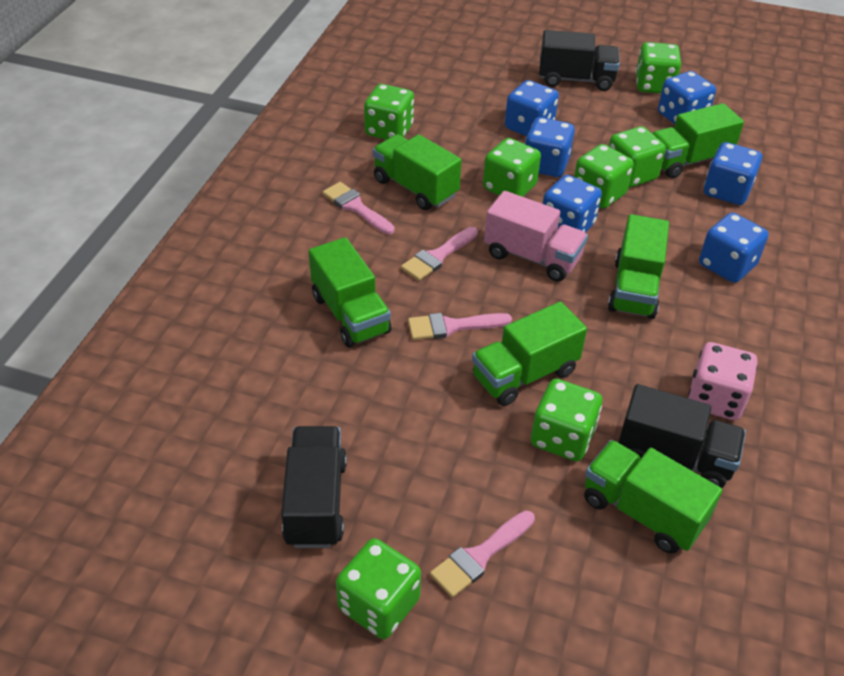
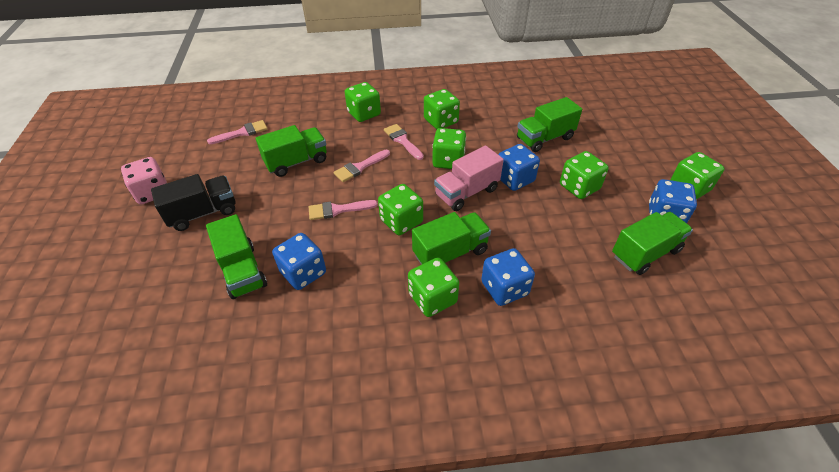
black truck: [281,426,347,548] [539,30,620,91] [618,384,746,488] = 3 -> [151,174,236,231] = 1
blue dice: [505,80,559,136] [525,117,575,177] [543,175,602,233] [658,71,716,124] [699,212,769,283] [704,142,762,205] = 6 -> [272,233,326,290] [481,248,535,306] [498,144,540,191] [649,179,697,223] = 4
green truck: [309,237,392,347] [373,134,462,210] [472,302,587,406] [584,440,722,554] [608,214,669,319] [652,103,744,178] = 6 -> [206,214,267,299] [256,125,327,177] [412,212,491,265] [517,97,582,152] [612,212,693,275] = 5

